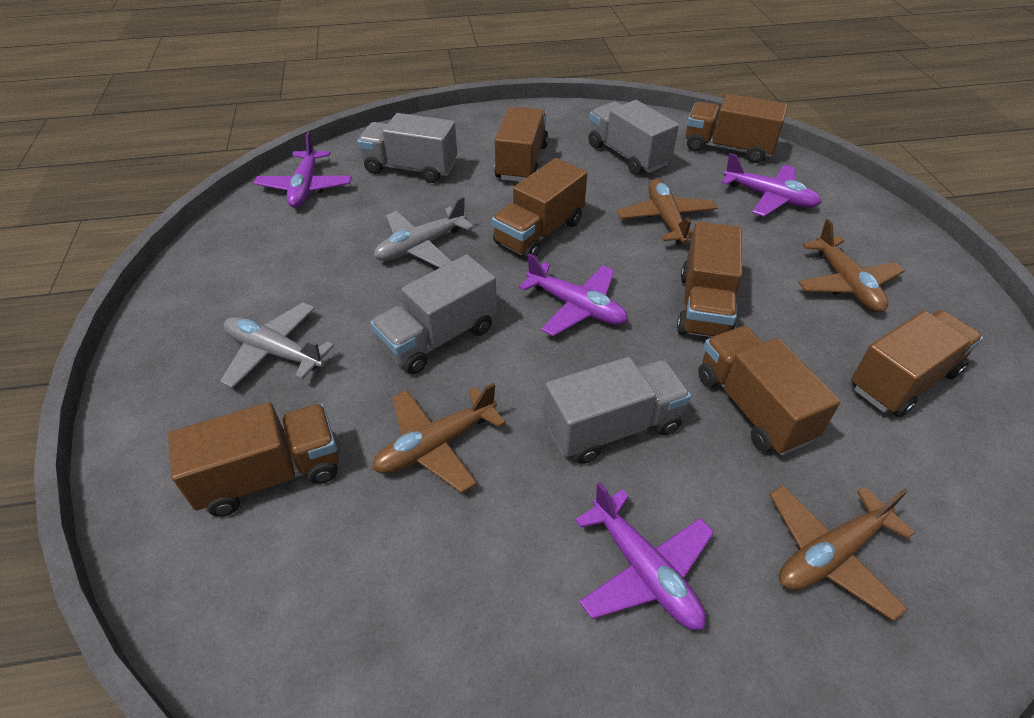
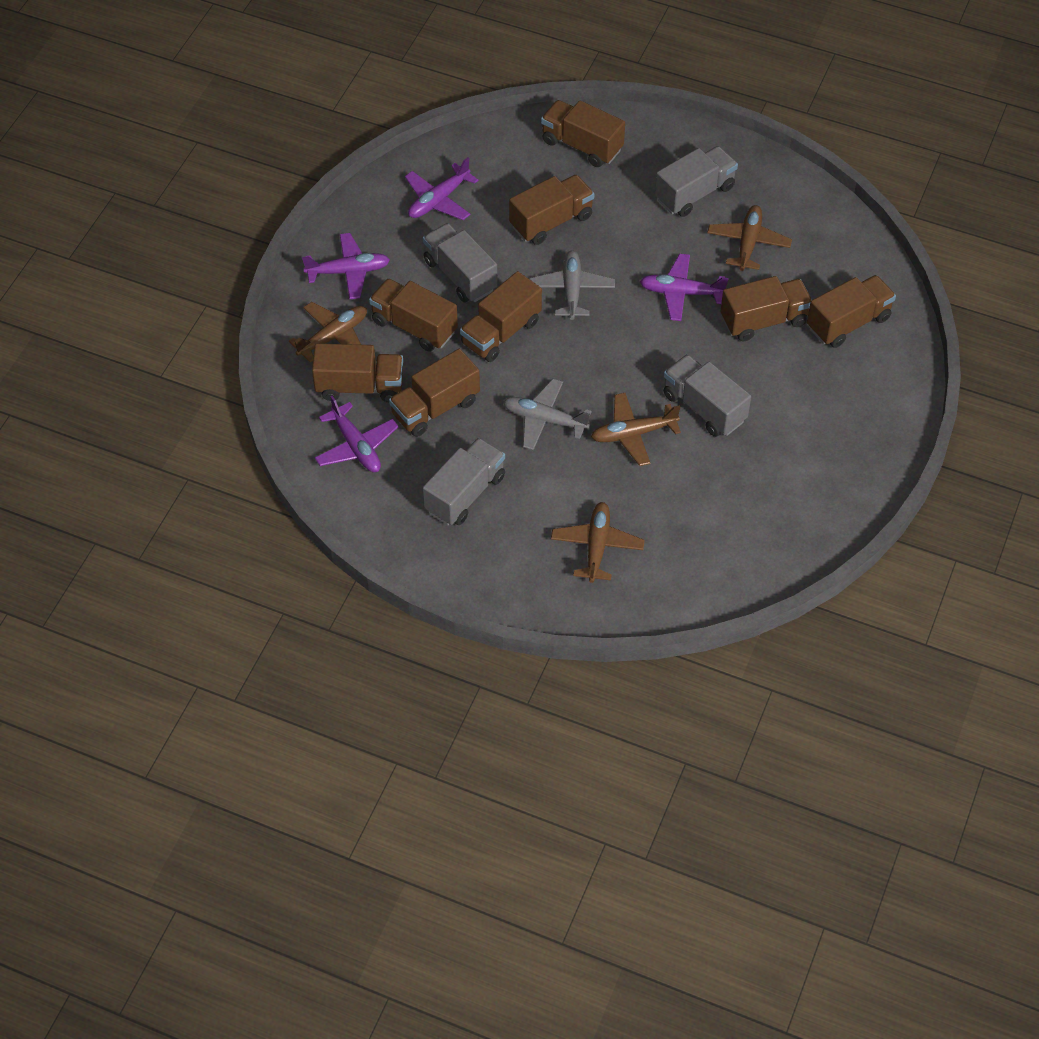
brown truck: [168,402,339,517] [492,158,587,260] [494,107,549,182] [677,222,742,337] [686,94,787,163] [698,326,841,455] [851,310,983,417] = 7 -> [312,343,403,402] [369,278,458,352] [389,349,480,437] [460,271,542,362] [509,175,594,245] [541,100,625,167] [721,276,812,341] [807,275,896,348] = 8

